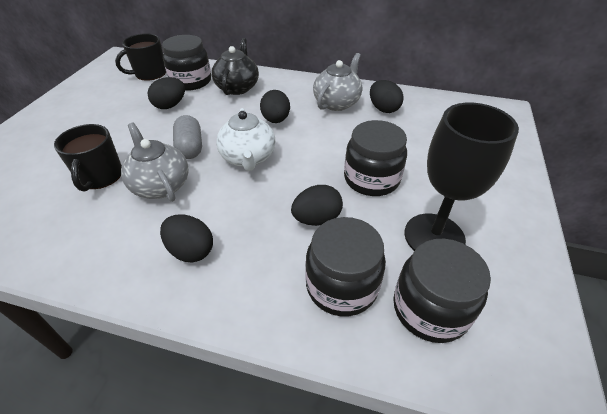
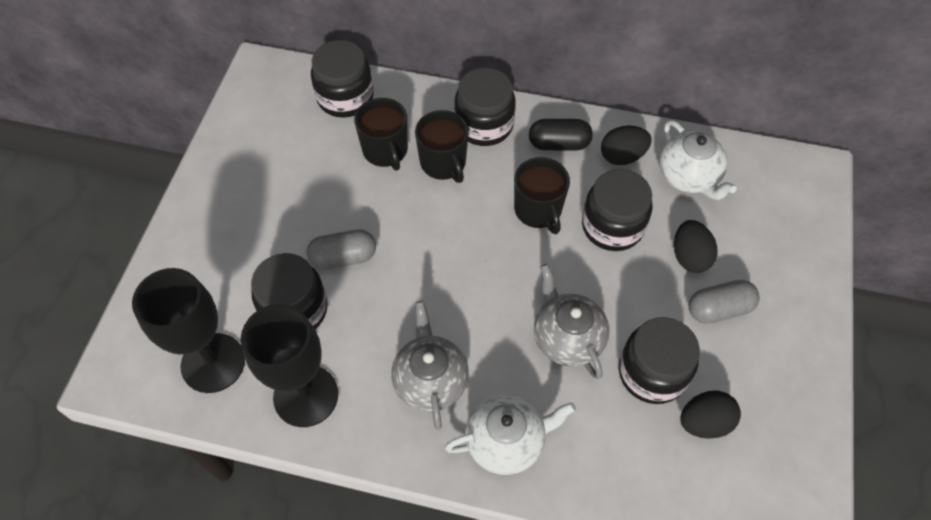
black capsule: none = 0 -> [529,119,593,150] = 1
black egg: [148,77,185,109] [160,215,213,263] [260,90,290,123] [291,185,343,226] [370,80,404,113] = 5 -> [601,125,652,165] [674,220,717,273] [681,390,741,439] = 3
black goblet: [404,103,519,251] = 1 -> [132,268,245,393] [241,304,338,427] = 2
black jar: [162,35,211,91] [305,217,386,316] [344,120,407,196] [393,239,491,343] = 4 -> [251,253,328,329] [311,40,374,118] [454,68,515,146] [582,169,652,251] [619,317,700,404] = 5
black mug: [54,124,122,191] [115,33,166,81] = 2 -> [354,98,408,170] [415,110,469,183] [514,157,570,234] = 3
black teapot: [212,38,259,95] = 1 -> none = 0
grey capsule: [173,115,202,159] = 1 -> [306,229,376,270] [689,280,760,324] = 2
white teapot: [216,108,275,171] = 1 -> [445,394,576,475] [659,120,737,200] = 2

